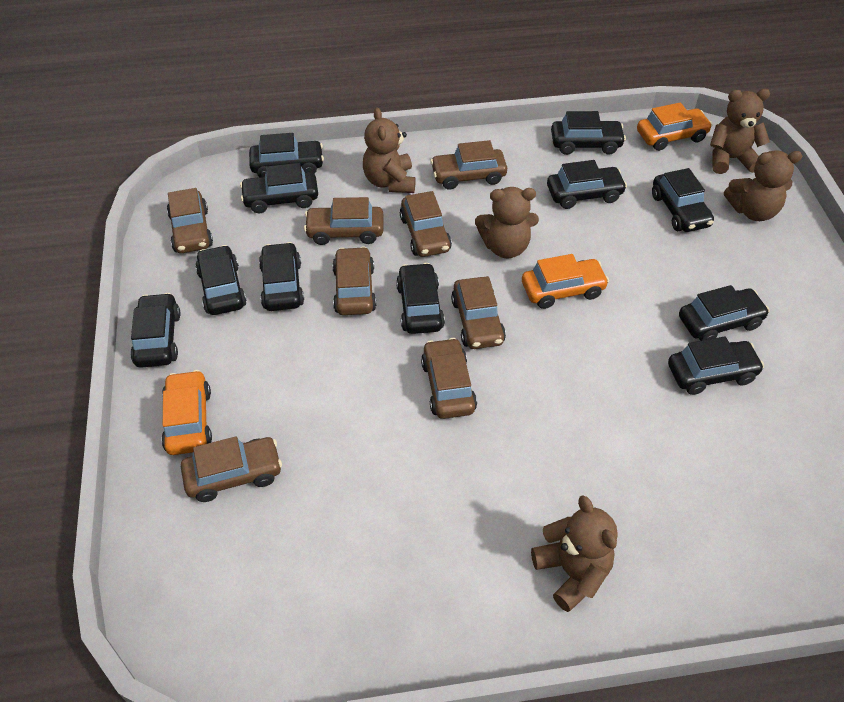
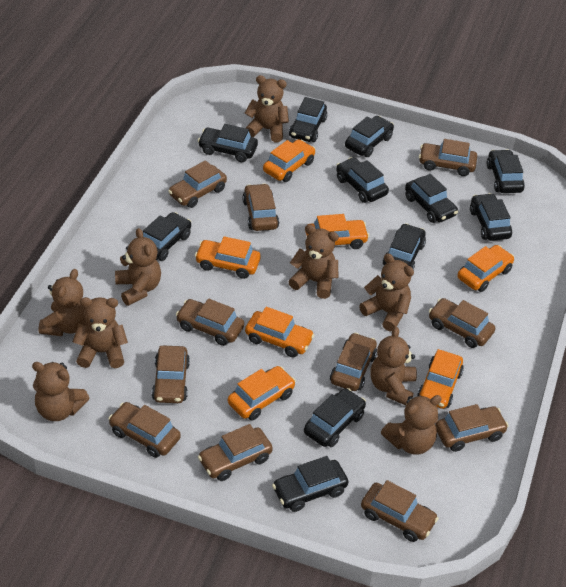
brown car: [167,188,213,253] [181,436,282,502] [304,197,383,245] [332,247,376,315] [400,191,452,257] [421,338,477,419] [430,140,507,190] [451,276,506,349] = 8 -> [108,402,181,458] [152,346,190,403] [168,160,227,208] [176,298,244,346] [198,424,273,481] [242,183,279,231] [330,333,377,391] [361,480,439,542] [419,139,477,176] [429,298,495,348] [435,404,509,452] = 11
brown teddy bear: [363,107,416,193] [475,187,539,258] [531,495,618,612] [710,89,770,174] [724,150,802,221] = 5 -> [32,362,90,421] [39,269,86,336] [73,297,128,368] [115,228,161,306] [245,75,289,142] [288,224,339,299] [359,253,414,331] [370,327,417,405] [381,395,442,455] = 9
orange car: [161,370,212,455] [522,254,609,309] [637,103,712,151] = 3 -> [195,236,261,279] [228,366,296,420] [245,307,314,357] [263,139,316,182] [305,214,369,249] [417,349,464,409] [457,245,514,292] = 7

